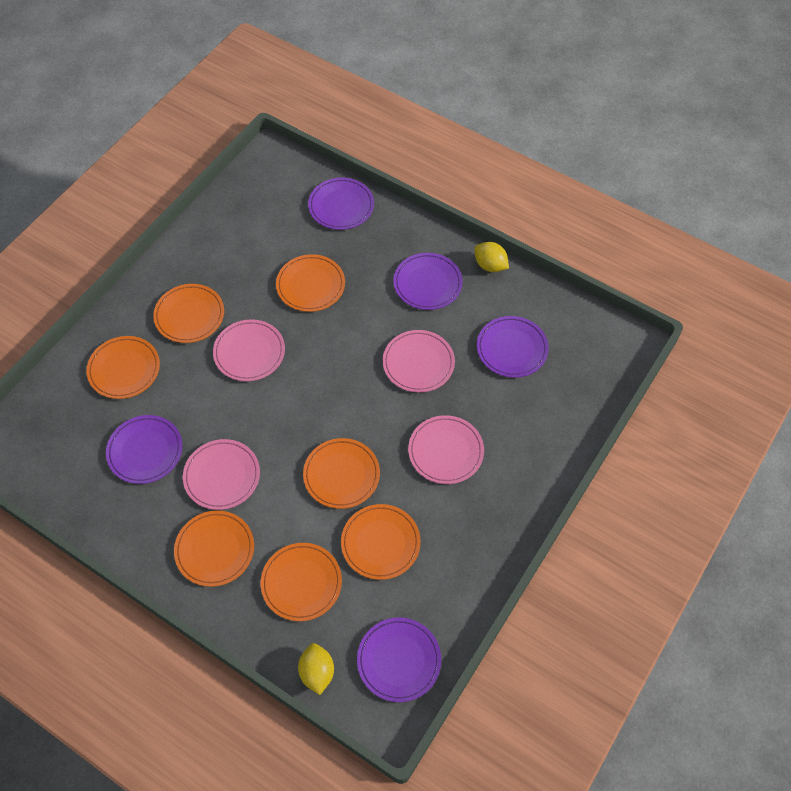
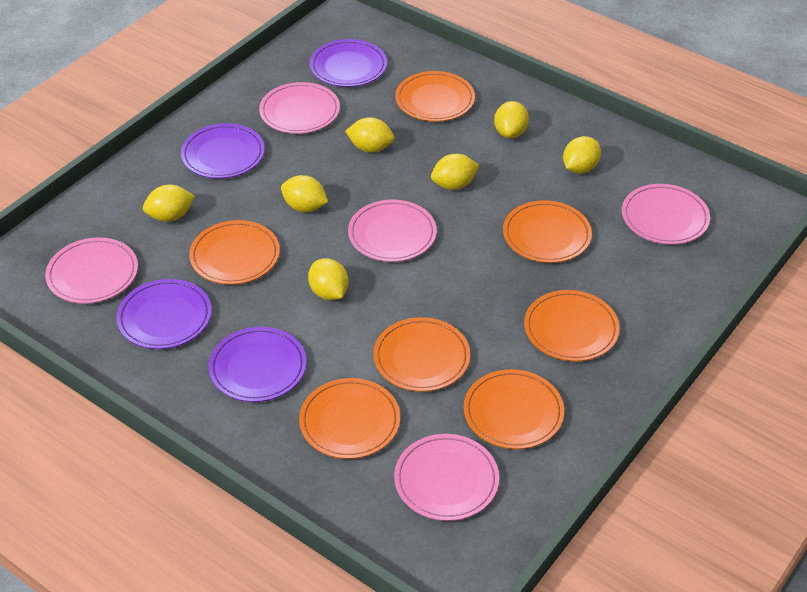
pink plate: [183,439,260,510] [213,319,285,381] [383,330,455,393] [408,415,484,484] = 4 -> [45,237,138,304] [259,82,340,134] [348,200,437,262] [394,434,499,521] [622,184,710,245] = 5
purple plate: [106,415,182,484] [308,178,374,230] [357,618,441,702] [393,253,463,310] [477,316,549,378] = 5 -> [116,279,211,349] [181,123,265,179] [209,327,306,402] [310,39,387,87] = 4
yellow lemon: [298,643,334,695] [474,242,509,272] = 2 -> [143,185,195,222] [281,175,328,212] [308,258,349,300] [345,117,395,153] [431,154,479,190] [494,101,529,138] [563,136,601,174] = 7

